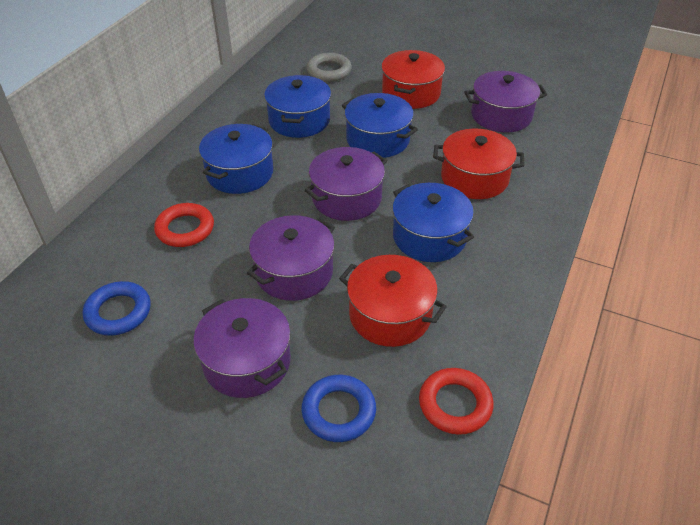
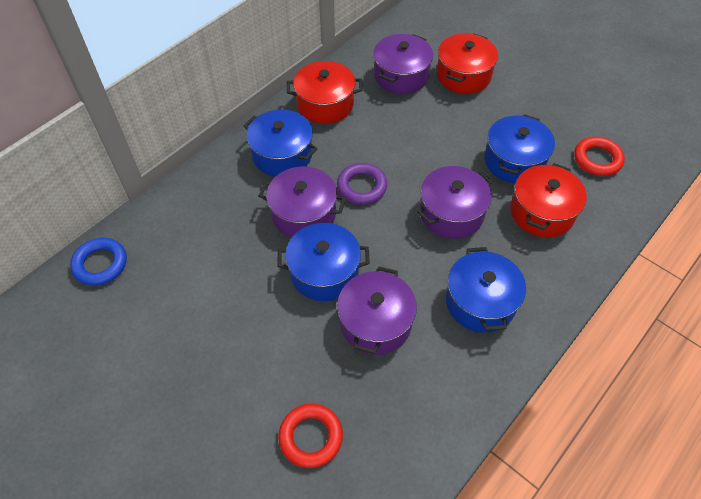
blue ring: [83,281,151,336] [301,375,376,442] = 2 -> [70,238,127,286] = 1
grey ring: [307,53,352,82] = 1 -> none = 0
purple ring: none = 0 -> [337,163,387,205] = 1

